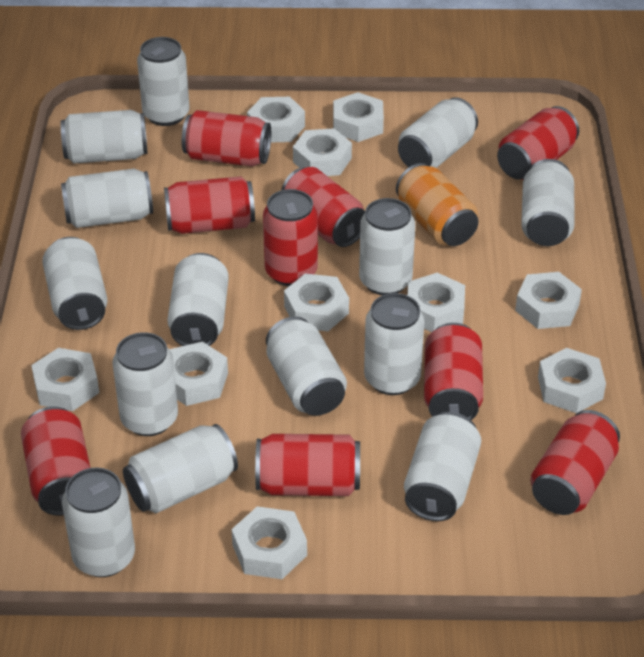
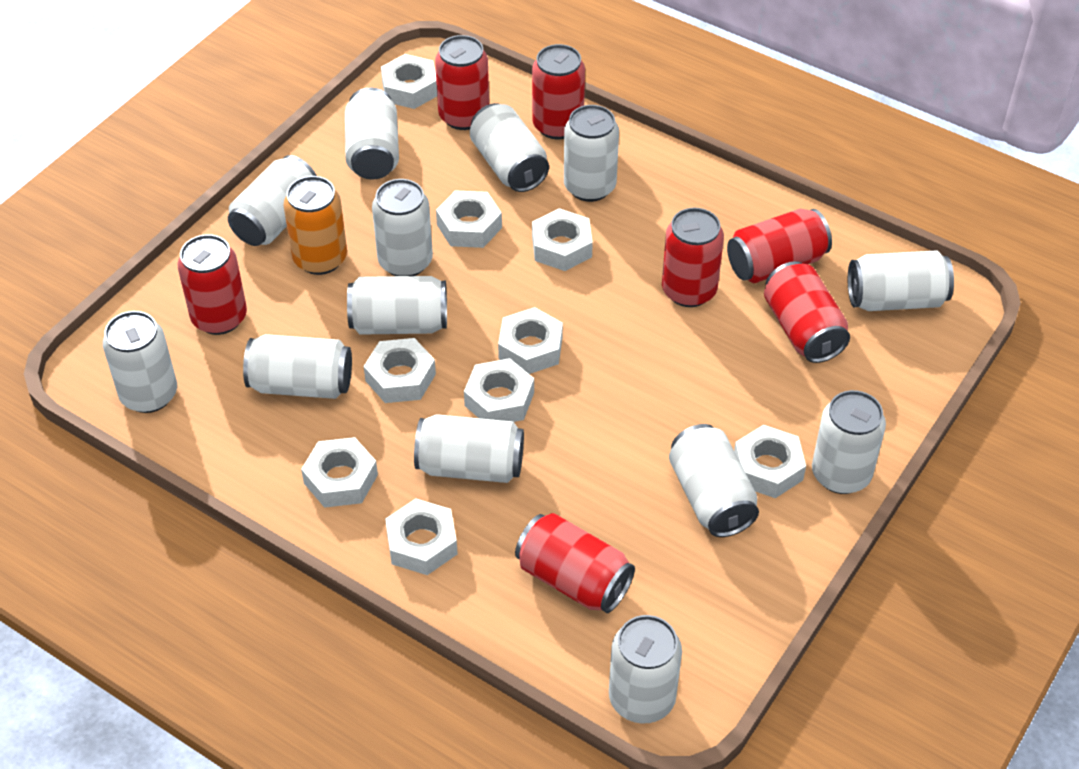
red can: [21,406,90,516] [164,176,255,234] [182,110,271,167] [255,434,360,496] [263,189,318,286] [282,167,365,247] [424,323,483,420] [497,106,579,180] [530,410,620,515] = 9 -> [178,234,247,335] [435,35,489,130] [515,513,635,613] [532,44,585,140] [662,208,724,307] [727,209,832,283] [764,261,850,363] = 7
white can: [42,237,108,330] [61,110,148,164] [61,169,153,228] [62,468,135,577] [112,332,178,436] [123,424,238,513] [137,37,190,126] [167,253,229,346] [266,316,347,416] [359,198,415,295] [364,293,424,395] [398,97,478,168] [404,412,481,521] [521,159,574,246] = 14 -> [103,311,177,413] [228,155,317,246] [243,334,352,399] [345,88,399,179] [347,276,447,335] [372,179,433,276] [414,414,524,483] [470,103,549,192] [564,105,619,202] [609,615,682,724] [669,424,759,537] [812,390,886,494] [848,250,954,311] = 13
white nut: [31,348,99,411] [170,342,228,406] [231,506,307,579] [247,97,305,142] [284,273,349,331] [293,128,352,176] [333,92,384,142] [407,273,465,332] [515,272,582,329] [538,348,606,413] = 10 -> [301,437,378,508] [364,338,436,403] [381,54,437,109] [385,498,458,575] [436,190,502,248] [464,358,534,422] [498,307,563,374] [532,208,593,271] [734,425,806,498] = 9

